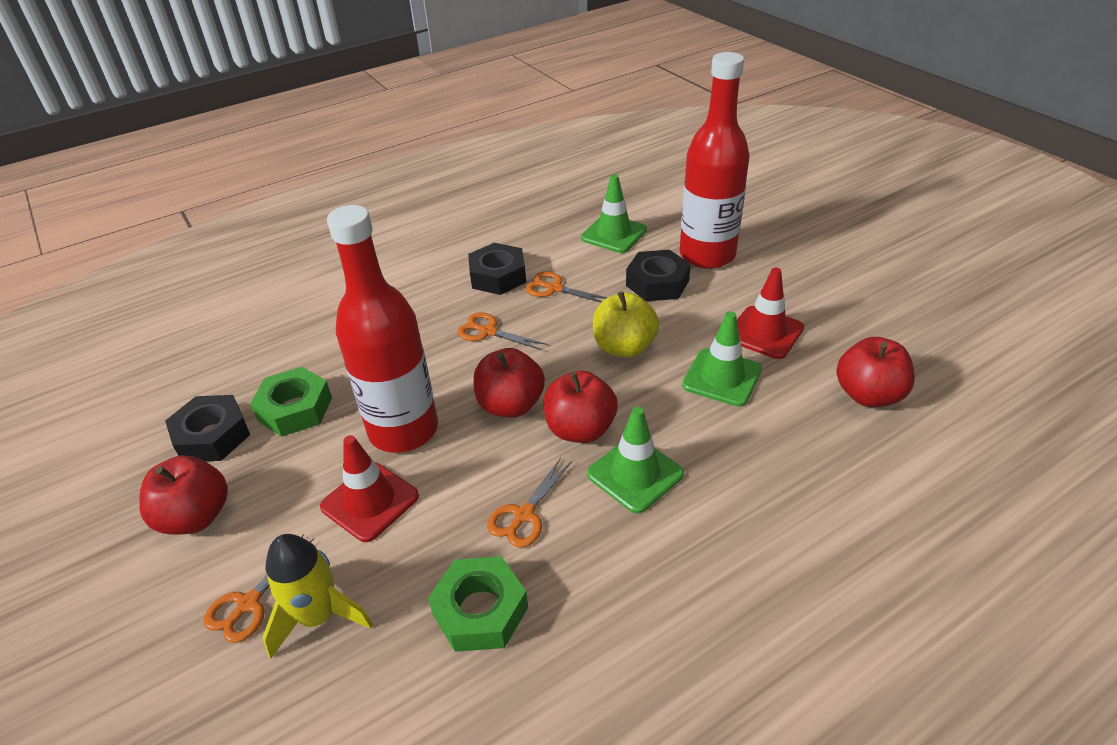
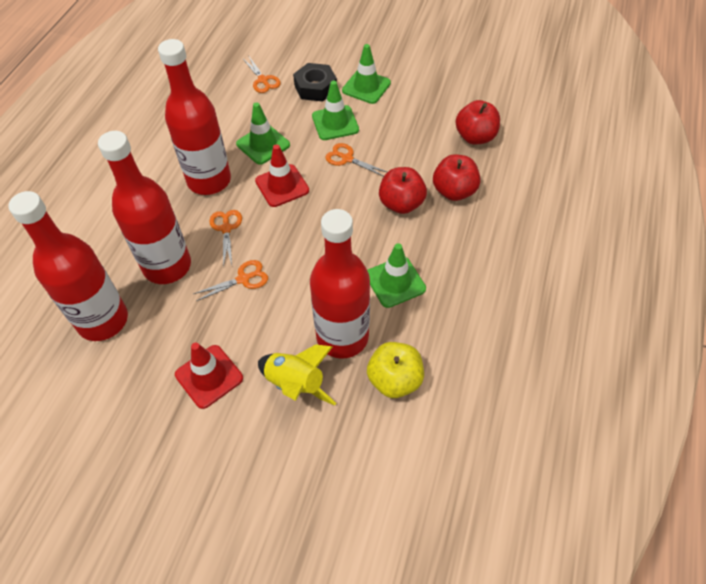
black nut: [165,395,250,461] [468,243,526,295] [626,250,691,301] = 3 -> [293,63,337,102] = 1
green nut: [250,367,332,437] [428,556,528,652] = 2 -> none = 0
green traffic cone: [581,174,647,253] [587,407,684,513] [682,311,762,407] = 3 -> [236,102,290,165] [312,81,359,140] [342,44,391,104] [367,243,426,308] = 4
red apple: [139,455,228,535] [473,348,545,417] [543,371,618,443] [836,337,915,407] = 4 -> [379,167,427,214] [433,154,481,201] [456,100,500,144] = 3
red bottle: [327,205,438,453] [680,52,750,269] = 2 -> [9,191,128,341] [98,131,191,284] [158,39,231,195] [310,209,370,359] = 4

